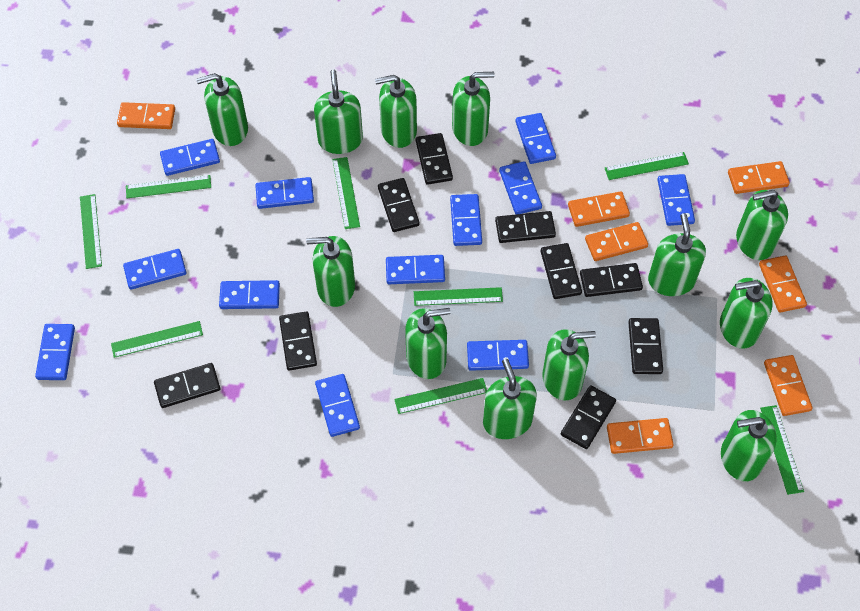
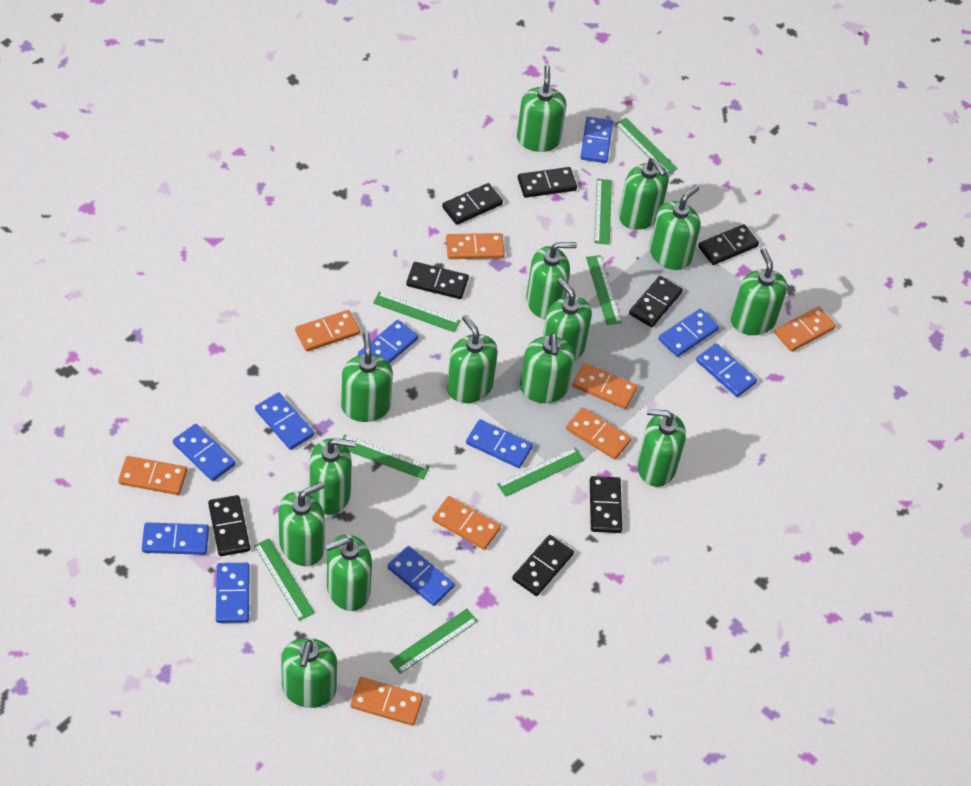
black domino: [154,363,220,408] [279,312,317,371] [378,178,419,232] [416,133,453,185] [495,211,556,243] [541,243,582,299] [561,386,616,449] [580,263,643,297] [628,318,663,374] = 9 -> [208,495,250,556] [406,262,469,299] [442,183,503,225] [512,535,574,596] [518,167,577,198] [590,476,622,533] [629,276,683,327] [698,224,759,265] = 8
blue domino: [35,324,75,380] [123,249,186,290] [160,139,220,176] [219,280,280,309] [255,177,314,209] [315,374,360,437] [386,255,445,284] [450,194,482,246] [467,340,529,371] [499,161,542,214] [515,113,556,164] [657,174,695,226] = 12 -> [142,522,209,555] [173,424,235,481] [216,563,250,623] [255,392,314,450] [358,320,418,363] [387,546,455,606] [466,419,533,468] [580,117,613,163] [659,309,719,357] [696,343,757,397] = 10
green soap dispenser: [196,73,248,146] [306,236,355,307] [314,70,363,154] [375,75,417,148] [405,308,450,379] [452,72,495,146] [483,359,537,439] [542,329,596,400] [648,213,706,296] [720,278,773,349] [721,410,777,481] [736,190,788,260] = 12 -> [278,482,325,566] [281,638,337,708] [309,438,356,515] [325,534,372,611] [341,332,393,422] [447,315,498,403] [517,65,567,152] [520,333,574,403] [526,242,577,319] [543,278,592,361] [619,158,669,230] [637,409,686,487] [649,185,701,270] [731,248,787,335] = 14
orange domino: [117,102,175,129] [568,191,630,227] [585,222,648,261] [607,418,674,454] [728,161,790,194] [759,256,807,313] [764,355,812,416] = 7 -> [118,456,187,495] [295,310,360,352] [350,677,423,726] [432,496,501,550] [446,233,505,259] [566,407,632,460] [572,363,638,409] [774,306,836,352] = 8

